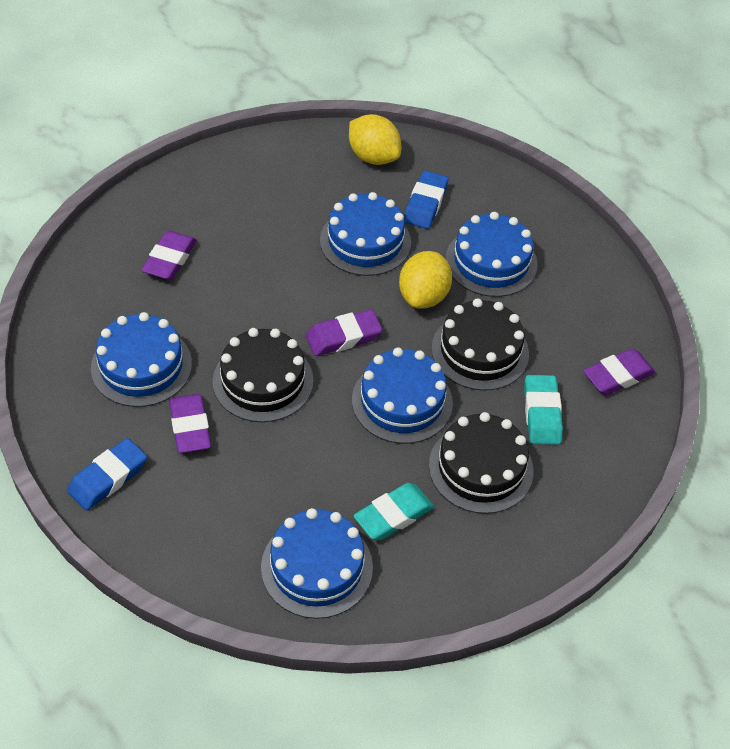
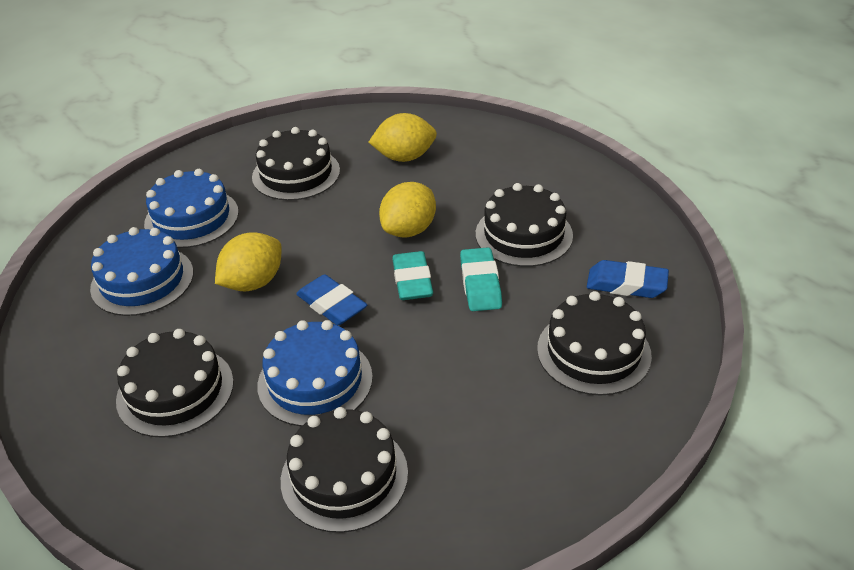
black cake: [213,328,314,422] [429,412,534,514] [432,298,529,391] = 3 -> [116,329,234,438] [252,127,340,201] [281,407,408,533] [476,183,573,267] [537,291,652,396] = 5
blue cake: [91,312,192,407] [261,508,373,619] [320,192,411,276] [352,347,453,444] [446,212,538,297] = 5 -> [90,227,194,316] [144,169,239,248] [257,320,373,427] = 3
purple eraser: [141,231,197,280] [169,394,211,453] [306,309,382,356] [583,348,655,395] = 4 -> none = 0
yellow lemon: [349,114,401,165] [399,251,452,309] = 2 -> [215,232,282,292] [369,113,437,162] [379,182,436,237] = 3

